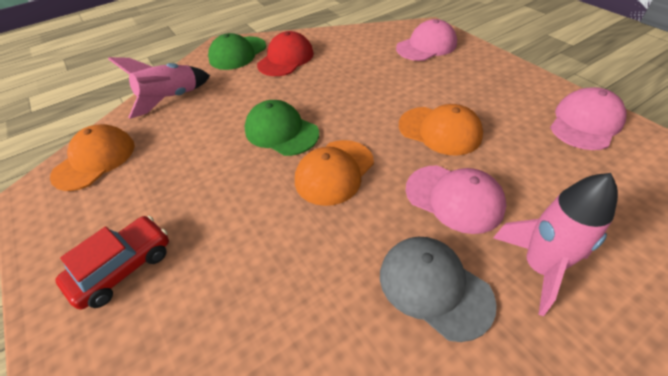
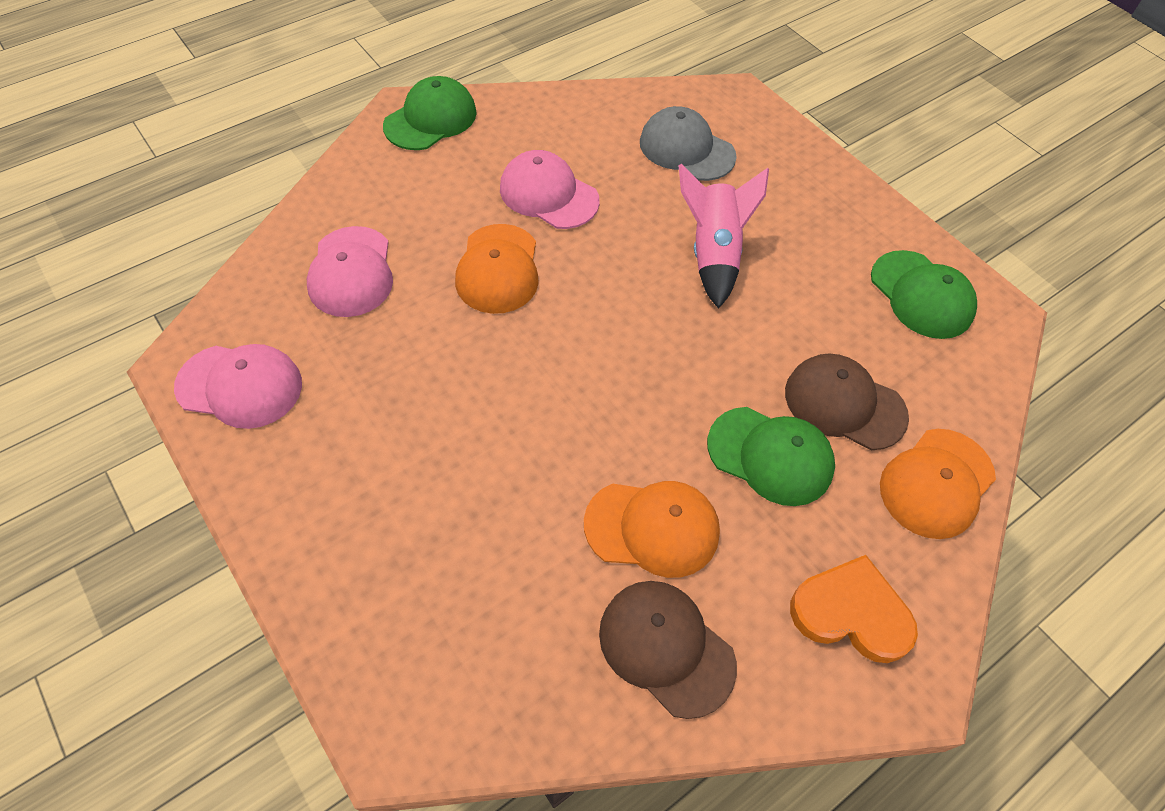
brown cap: none = 0 -> [599,581,737,719] [785,353,909,450] = 2
green cap: [208,33,266,70] [244,100,319,156] = 2 -> [383,76,477,150] [707,407,835,506] [871,250,977,339] = 3
orange heart: none = 0 -> [790,555,918,663] = 1
pink rocket: [108,57,210,119] [493,173,618,316] = 2 -> [678,164,769,309] = 1
red cap: [257,31,314,76] = 1 -> none = 0
red car: [55,216,169,309] = 1 -> none = 0

